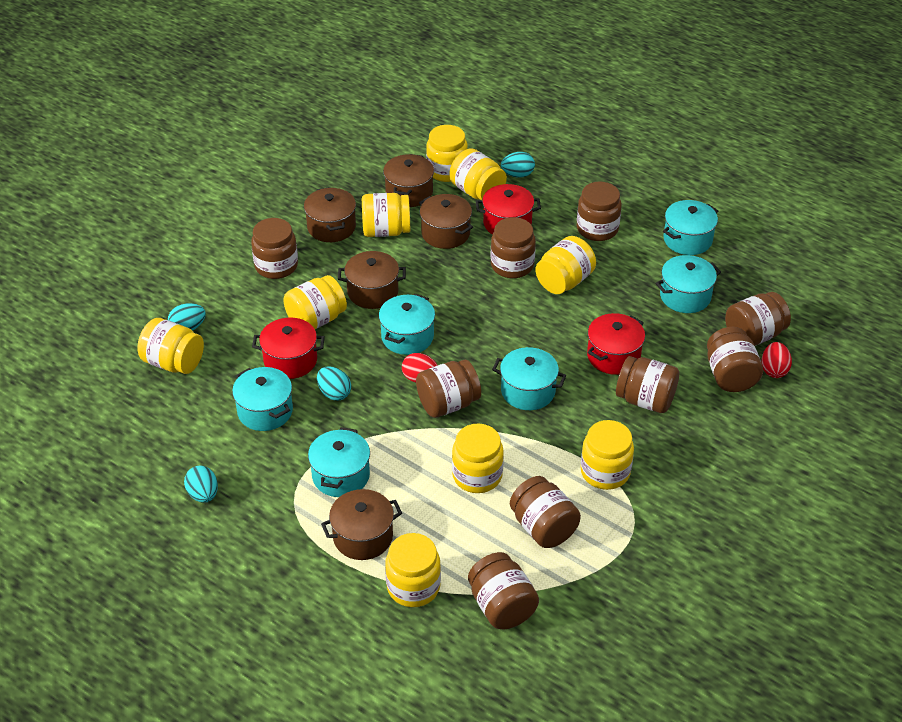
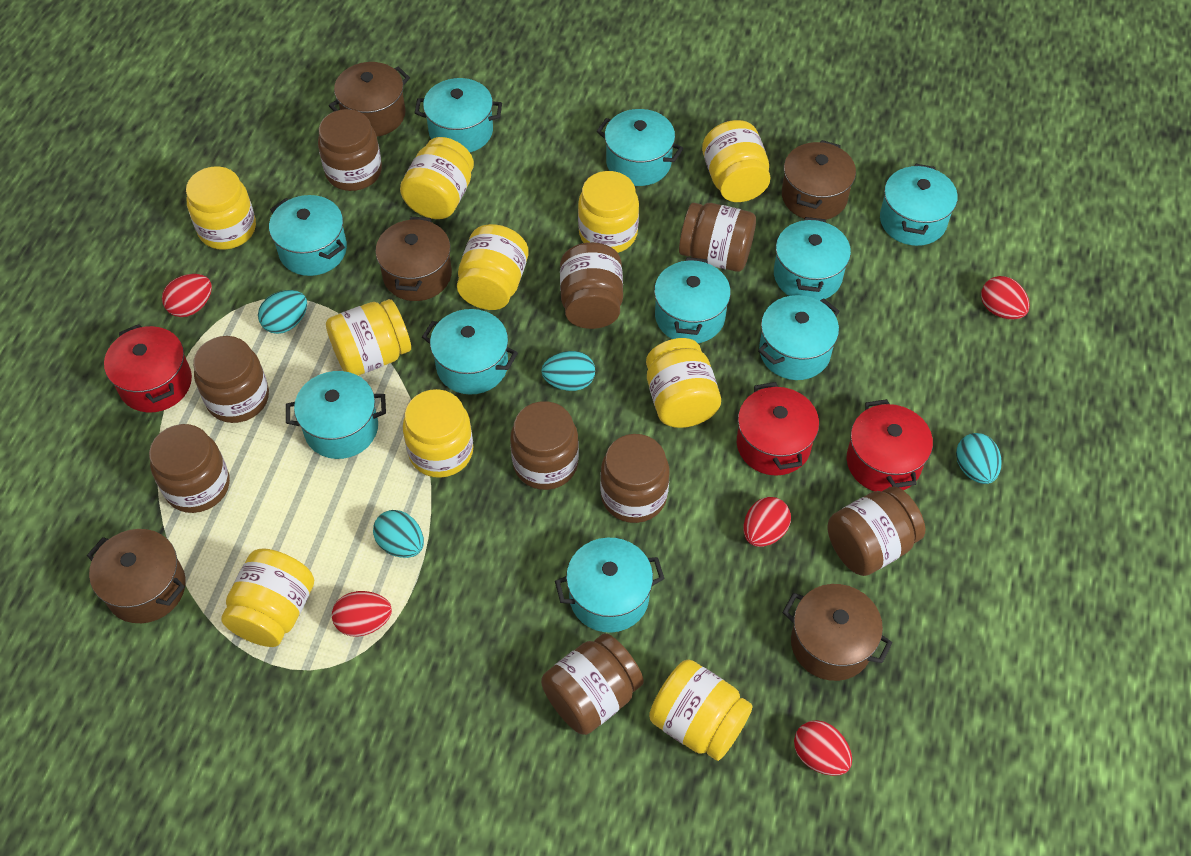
red egg: [402,353,437,383] [761,342,792,378] = 2 -> [162,274,212,317] [332,591,392,637] [744,497,791,547] [794,720,852,776] [981,276,1030,319] = 5
turquoise pot: [232,367,293,431] [308,427,370,497] [379,294,435,355] [492,347,566,410] [656,255,721,313] [663,200,718,255] = 6 -> [269,195,347,276] [286,371,386,459] [415,78,502,152] [422,309,518,395] [555,538,665,633] [597,109,683,186] [654,257,731,343] [758,295,840,380] [774,217,851,301] [880,163,958,246] = 10
yellow jar: [137,318,204,374] [283,275,347,329] [362,193,410,237] [385,533,441,607] [426,125,468,182] [449,148,507,200] [452,423,504,493] [535,236,596,294] [580,420,634,490] = 9 -> [186,166,256,250] [221,548,314,647] [326,299,411,376] [400,137,474,219] [403,389,473,478] [457,224,529,310] [578,171,639,253] [646,338,721,428] [649,660,753,761] [702,120,770,202] = 10

